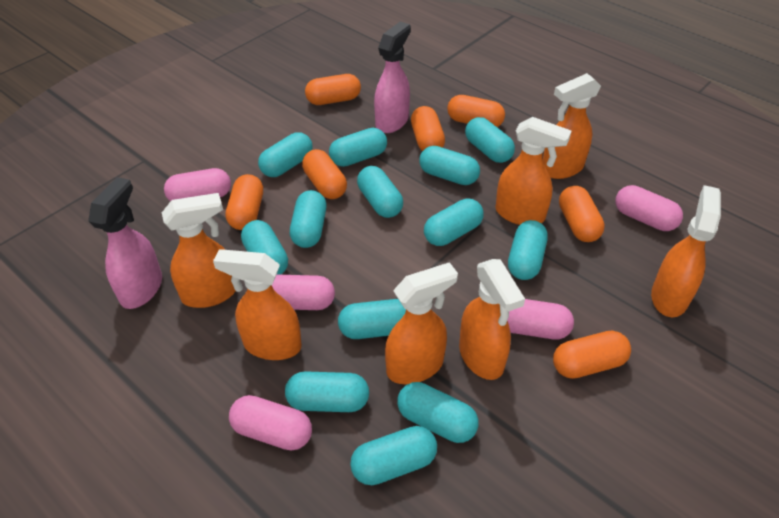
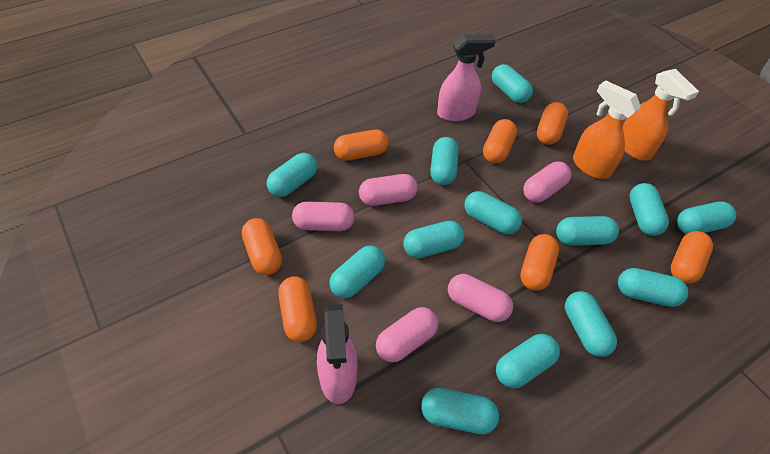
orange spray bottle: [162,193,236,308] [213,249,302,360] [385,262,458,384] [459,259,525,380] [495,117,571,225] [543,73,601,179] [651,185,721,317] = 7 -> [573,80,641,179] [623,69,699,161] = 2

